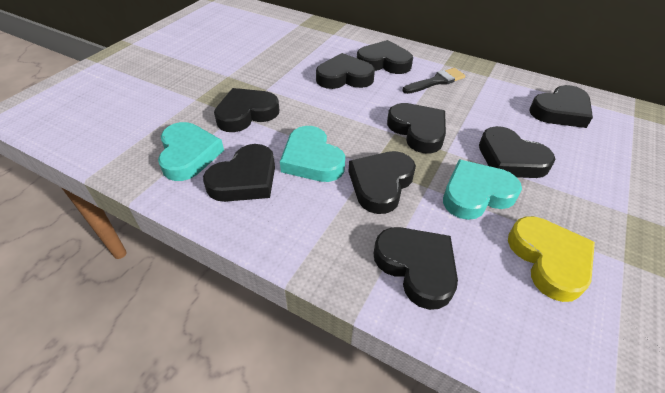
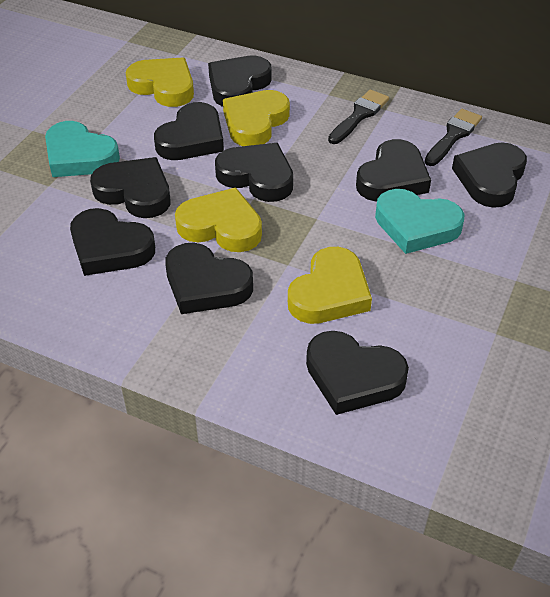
black brush: [402,68,465,94] = 1 -> [328,90,389,144] [425,109,482,166] = 2
turquoise heart: [158,122,224,181] [280,126,345,182] [443,160,522,220] = 3 -> [45,121,120,177] [375,189,465,254] = 2
yellow heart: [508,216,595,302] = 1 -> [126,57,194,107] [175,188,262,252] [223,90,290,146] [288,247,372,324] = 4

